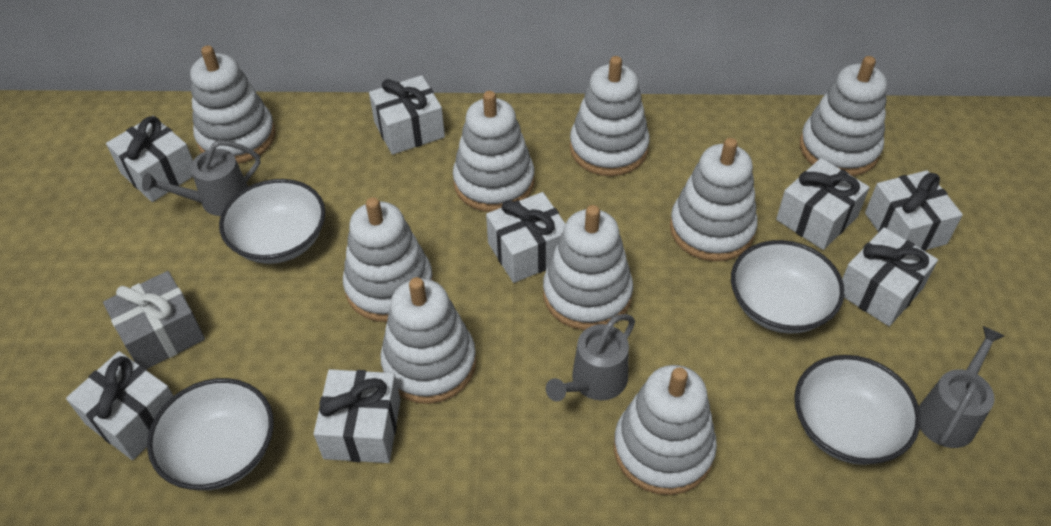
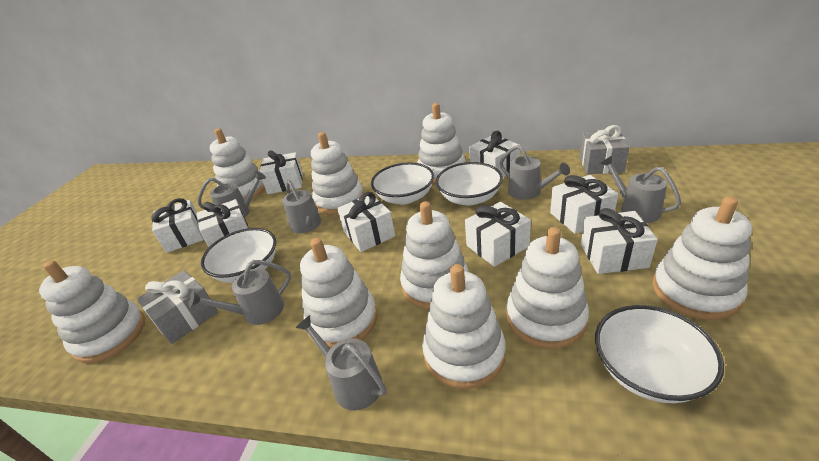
grey gift: [103,271,205,369] = 1 -> [136,270,218,344] [579,125,630,174] = 2
grey watering can: [142,140,261,216] [546,314,635,401] [919,326,1005,448] = 3 -> [189,260,291,325] [198,171,266,218] [282,180,321,234] [295,315,386,410] [500,145,570,200] [600,156,681,223] = 6

